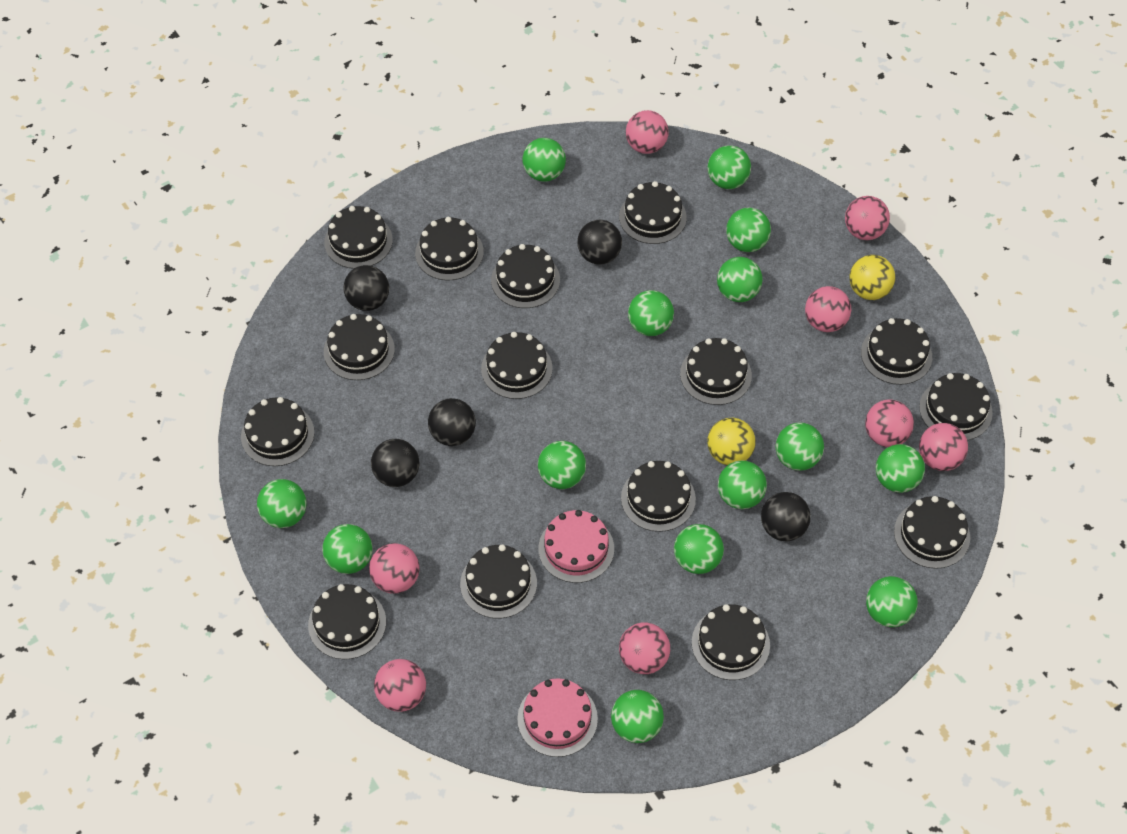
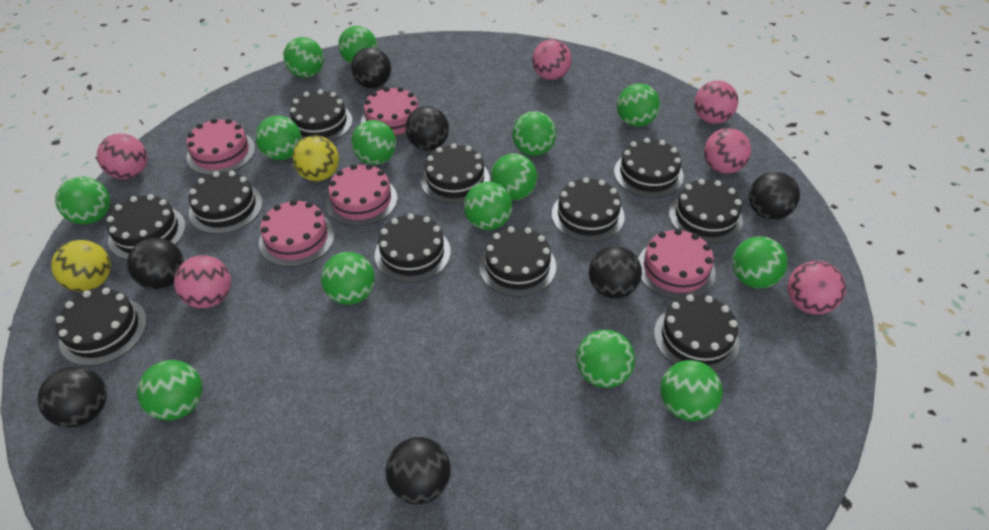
black ball: [344,265,389,311] [371,439,419,487] [428,398,476,446] [577,220,622,265] [761,492,811,541] = 5 -> [37,366,107,427] [127,238,184,290] [351,47,391,89] [386,437,451,504] [405,106,449,150] [589,246,642,299] [749,172,800,220] = 7
black cake: [241,397,314,466] [308,584,386,659] [324,206,393,269] [324,314,395,380] [415,217,484,280] [460,544,537,618] [481,332,553,399] [491,244,560,308] [619,181,687,244] [621,461,696,532] [680,338,752,405] [692,604,770,680] [861,318,932,385] [894,496,970,569] [919,373,993,440] = 15 -> [56,288,147,366] [106,194,186,260] [189,171,263,234] [289,89,352,141] [375,214,451,283] [421,143,490,204] [479,226,556,297] [552,177,625,242] [614,138,684,198] [654,294,740,372] [669,179,743,244] = 11
pink ball: [369,543,419,594] [374,659,426,712] [619,623,670,674] [626,110,669,154] [805,286,851,332] [845,196,890,240] [865,400,914,447] [919,423,968,471] = 8 -> [97,134,148,179] [174,255,231,308] [532,39,572,80] [694,81,738,124] [704,128,751,174] [787,261,846,314] = 6
pink cake: [517,678,598,757] [539,510,614,583] = 2 -> [186,118,255,175] [259,200,335,267] [326,164,397,226] [361,87,419,140] [638,229,716,300] = 5

